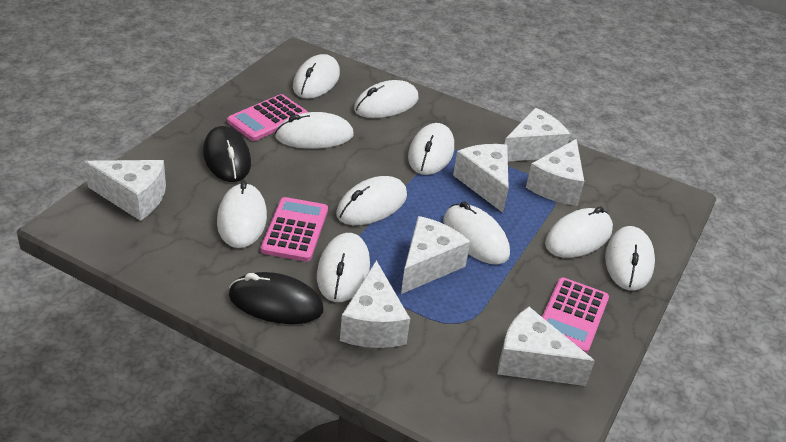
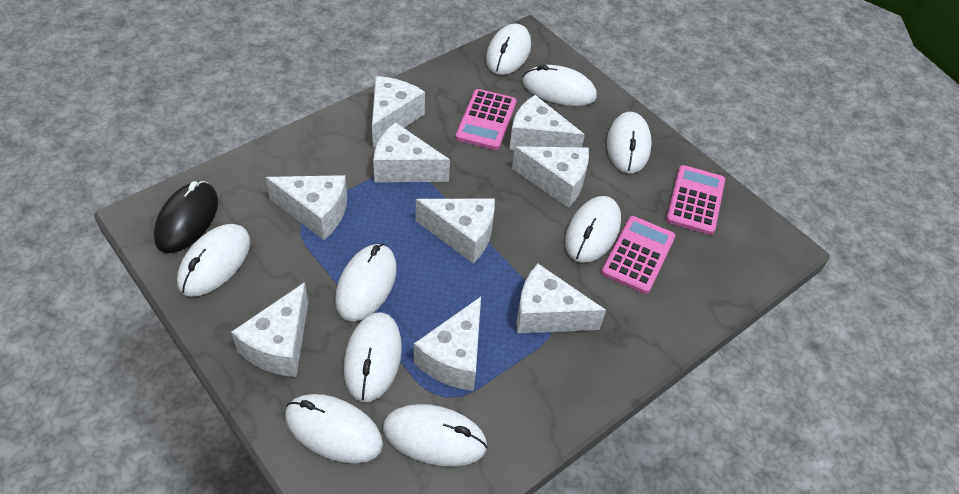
black mouse: [203,126,251,182] [229,272,324,324] = 2 -> [154,181,218,253] = 1
white cheese: [84,160,166,221] [340,260,410,348] [401,216,470,294] [453,144,509,213] [497,307,595,386] [505,108,570,162] [526,139,584,206] = 7 -> [231,282,308,377] [266,175,347,240] [372,76,425,148] [373,122,450,182] [414,297,481,391] [416,198,495,264] [509,95,585,150] [512,146,589,208] [517,264,606,334] = 9
white mouse: [217,181,267,248] [275,112,354,149] [293,54,340,99] [317,233,370,302] [336,176,407,225] [354,80,418,118] [408,123,454,175] [443,201,510,264] [545,206,613,258] [605,226,655,291] = 10 -> [177,224,250,297] [285,394,383,463] [335,244,397,322] [344,312,402,402] [383,404,488,466] [486,24,531,75] [522,64,597,106] [565,196,621,263] [607,112,652,173] = 9

